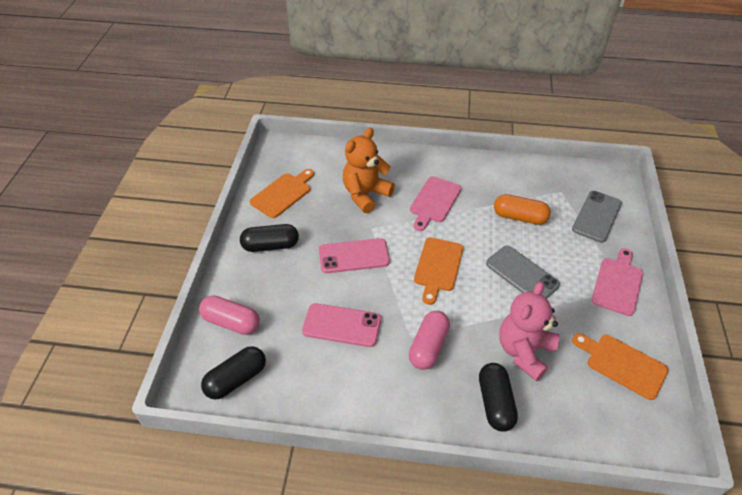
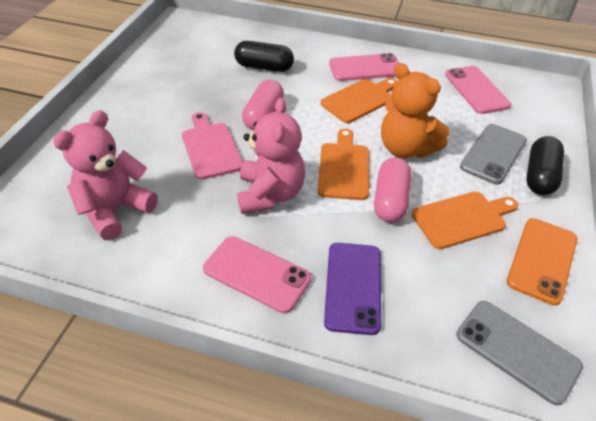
black capsule: [201,346,266,400] [240,224,299,252] [479,363,518,432] = 3 -> [234,41,294,72] [526,136,564,195] = 2
orange capsule: [494,194,551,225] = 1 -> none = 0
orange phone: none = 0 -> [507,218,577,305] = 1
pink cutting board: [410,176,461,231] [591,248,643,316] = 2 -> [182,112,243,180] = 1
pink phone: [302,303,381,347] [319,238,390,273] = 2 -> [203,236,312,314] [329,53,399,81] [445,66,511,114] = 3
pink teddy bear: [499,282,559,381] = 1 -> [53,110,158,240] [237,98,305,214] = 2
purple phone: none = 0 -> [324,243,381,335] = 1

